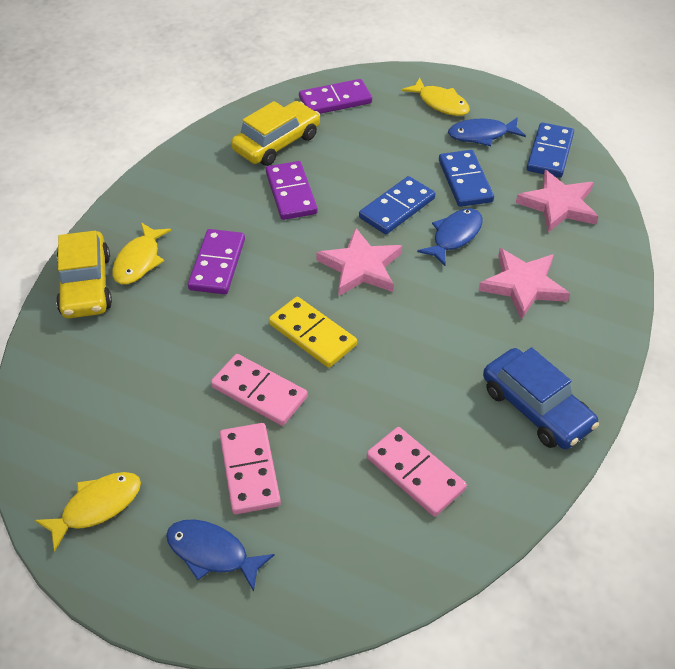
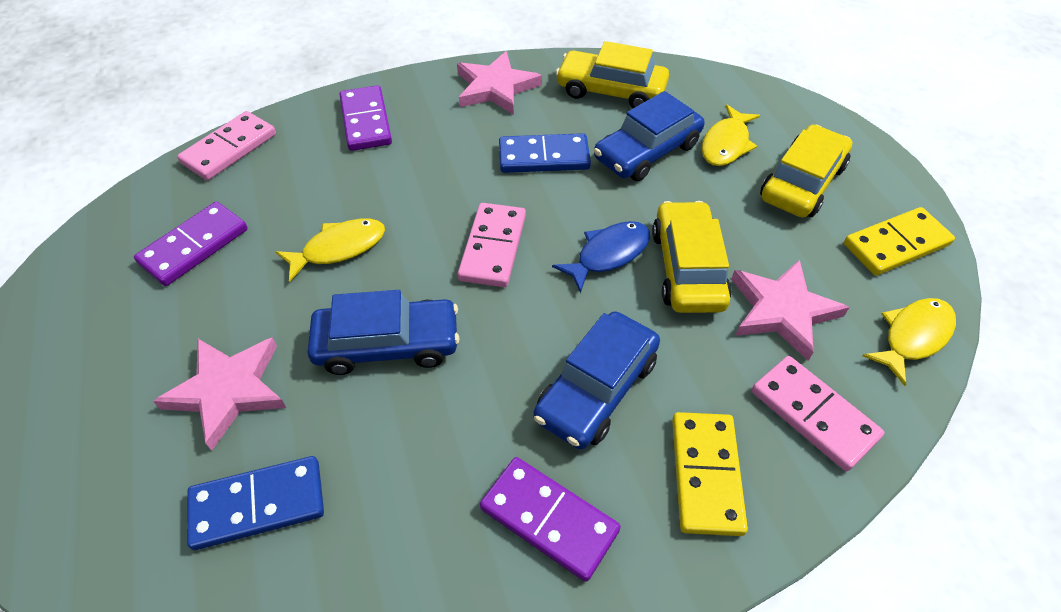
blue car: [483,347,599,449] = 1 -> [307,290,460,375] [533,311,660,449] [594,91,704,181] = 3
blue domino: [359,176,435,234] [439,150,494,207] [527,122,574,177] = 3 -> [187,456,324,550] [499,133,591,173] = 2
blue fish: [166,519,274,592] [417,208,483,266] [448,117,526,146] = 3 -> [552,221,650,293] = 1
yellow car: [56,231,112,318] [231,101,320,166] = 2 -> [556,41,669,108] [652,201,732,313] [760,125,852,218] = 3
yellow domino: [269,297,357,368] = 1 -> [672,412,748,536] [844,207,955,276] = 2

